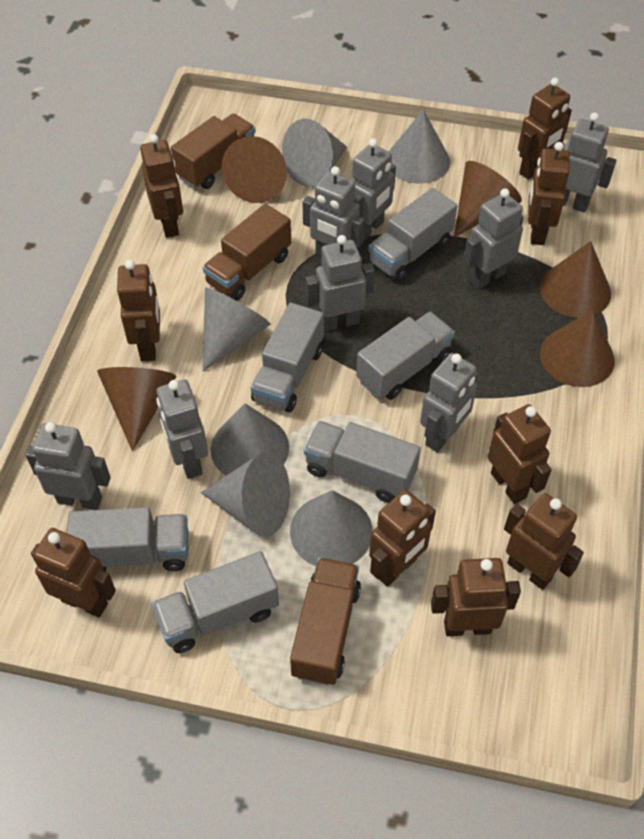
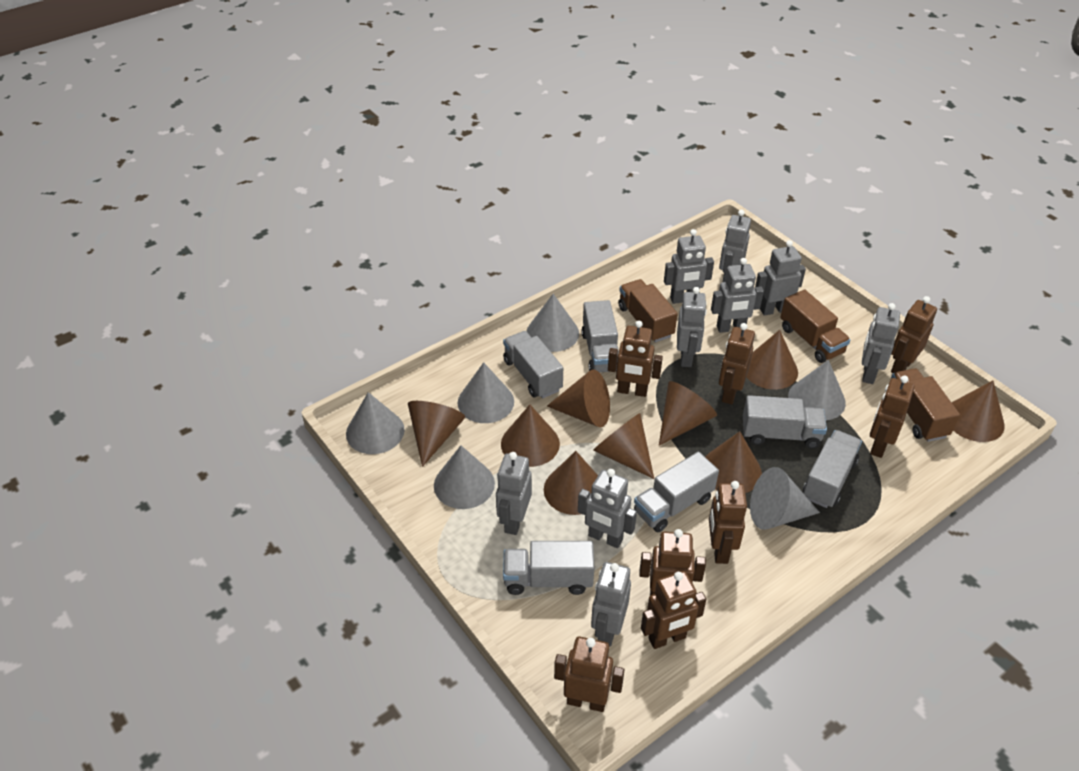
brown cone: [97,367,176,451] [222,136,287,203] [454,161,522,237] [540,241,611,318] [540,309,614,387] = 5 -> [408,401,465,467] [501,405,560,467] [544,451,598,515] [547,369,610,427] [593,413,654,479] [659,381,717,446] [705,431,762,493] [747,330,798,390] [952,381,1005,442] = 9
brown robot: [31,528,116,617] [117,260,160,361] [140,134,183,238] [369,490,436,587] [431,558,521,636] [488,404,552,504] [504,493,584,590] [518,78,572,180] [528,142,570,245] = 9 -> [554,637,624,712] [608,321,663,397] [639,529,706,596] [641,571,706,649] [709,481,747,564] [719,323,755,405] [870,376,915,458] [891,296,937,373] = 8
grey robot: [26,422,111,510] [156,379,208,479] [303,166,365,256] [305,235,375,331] [352,138,396,241] [420,353,478,452] [463,188,524,289] [552,113,617,213] = 8 -> [496,452,532,535] [578,469,637,548] [591,562,631,646] [664,229,714,304] [677,287,707,367] [711,258,764,333] [719,210,751,282] [755,240,806,316] [862,303,900,384] = 9

